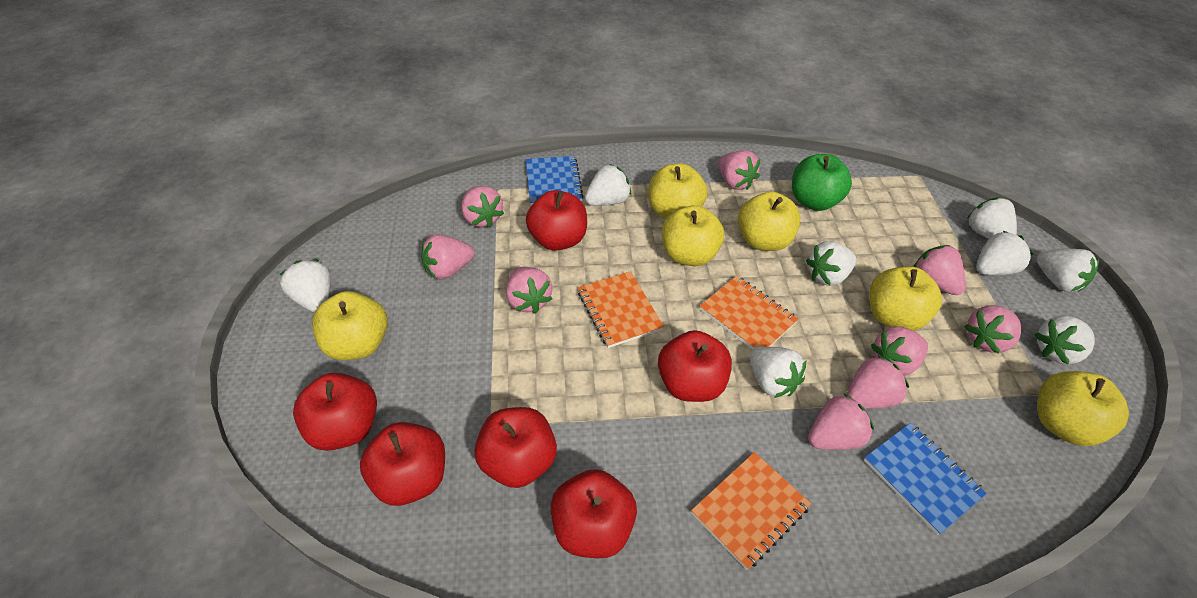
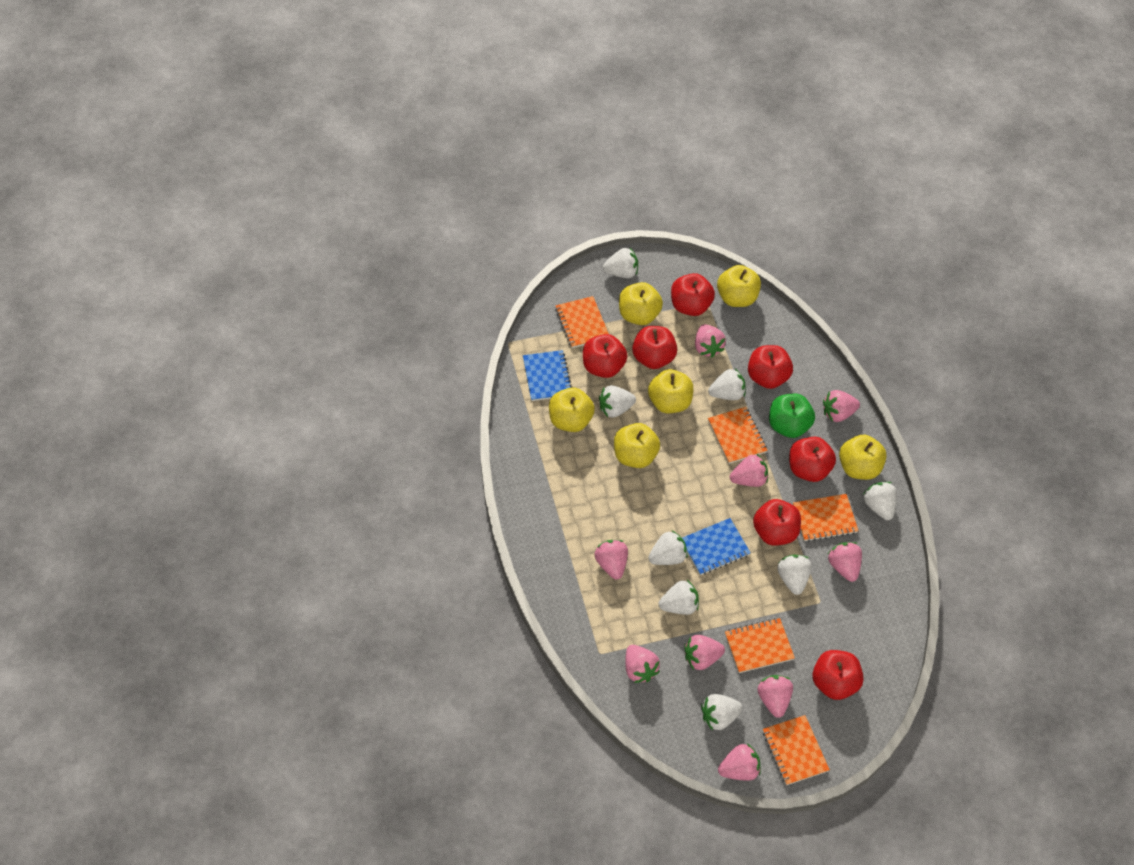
orange notebook: [578,271,664,348] [691,452,811,570] [700,276,798,349] = 3 -> [555,296,609,348] [708,407,767,464] [725,618,795,673] [763,715,830,785] [793,494,858,542] = 5
red apple: [293,373,377,451] [360,422,445,506] [474,407,557,488] [526,190,587,251] [551,469,637,558] [658,330,732,402] = 6 -> [583,334,628,378] [632,326,677,369] [671,273,715,316] [748,345,793,389] [753,499,801,546] [789,437,836,482] [812,650,864,700] = 7

